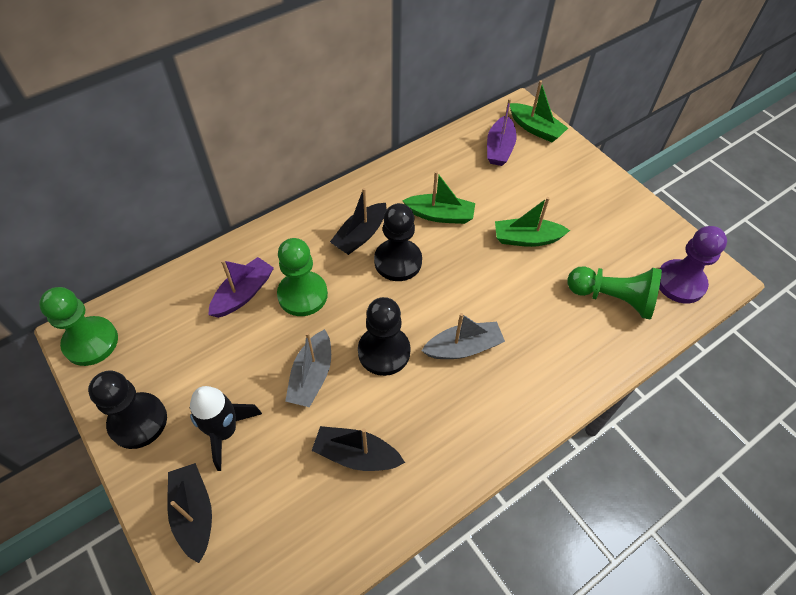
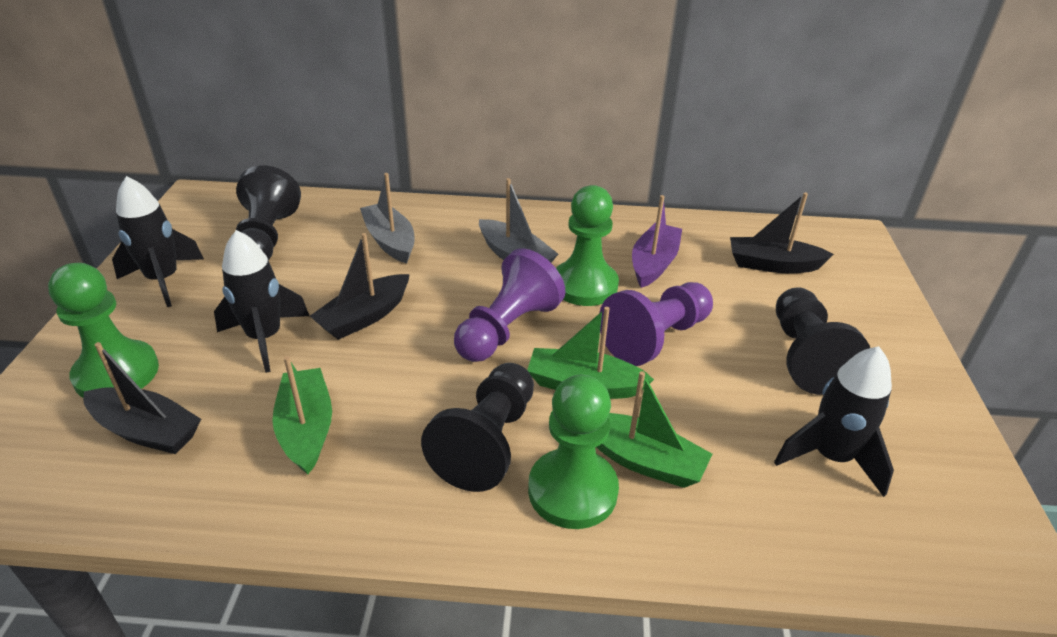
black rocket: [189,386,262,471] = 1 -> [112,176,204,307] [214,230,309,373] [774,346,894,497] = 3
purple boat: [208,257,274,318] [487,99,517,166] = 2 -> [632,195,682,288] = 1
purple pawn: [659,226,727,303] = 1 -> [454,249,565,362] [600,282,713,366] = 2

